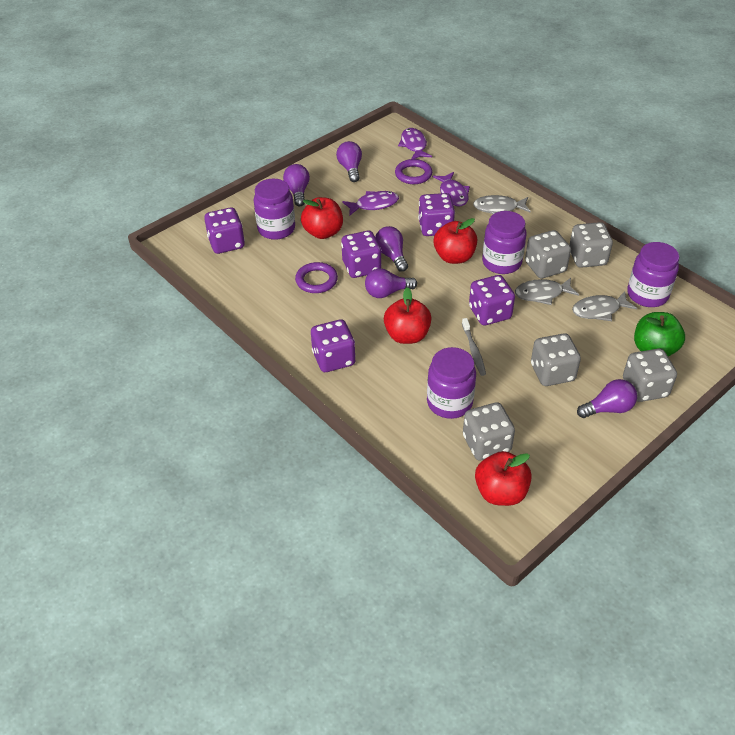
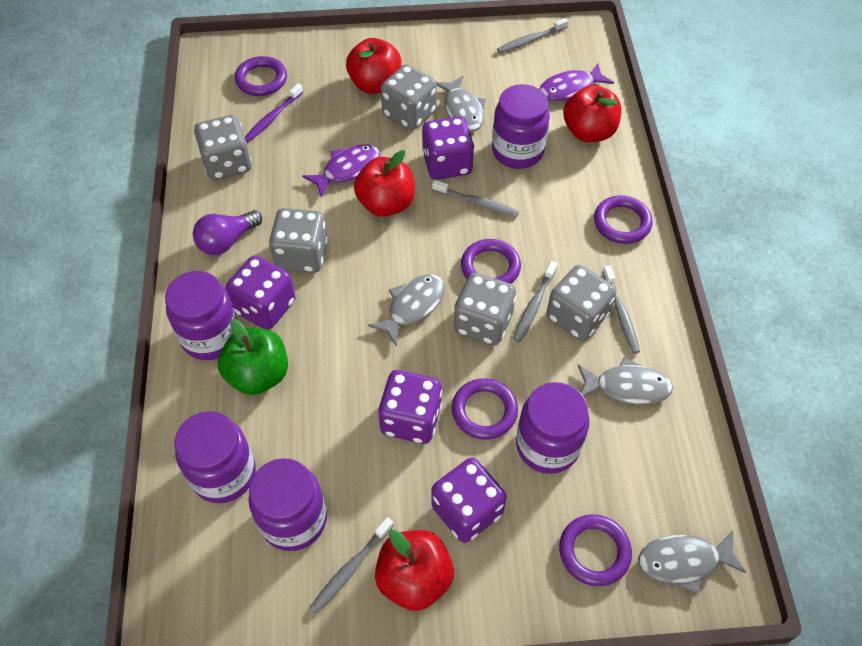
grey fish: [473,195,531,214] [515,278,579,305] [572,291,637,321] = 3 -> [368,275,445,347] [436,75,486,132] [578,357,673,405] [638,531,747,594] = 4
grey toothbrush: [462,318,486,376] = 1 -> [309,517,394,614] [432,180,519,217] [497,18,568,53] [513,261,557,342] [602,266,640,354] = 5
purple dice: [204,208,245,254] [311,319,356,372] [341,231,381,278] [418,193,455,236] [469,275,515,325] = 5 -> [225,255,296,330] [378,370,442,444] [422,116,474,180] [431,457,507,543] = 4
purple fish: [342,191,399,216] [398,128,432,159] [433,172,470,206] = 3 -> [302,144,380,198] [540,63,614,101] = 2
purple jar: [254,179,295,240] [427,347,476,419] [482,211,526,274] [627,242,679,307] = 4 -> [165,271,238,360] [175,411,256,503] [248,458,327,551] [492,84,550,169] [516,382,590,474] = 5
purple light bulb: [283,164,310,206] [336,141,362,182] [365,268,417,298] [375,226,408,272] [577,379,637,418] = 5 -> [193,210,262,255] = 1
purple ring: [295,262,338,293] [395,159,432,184] = 2 -> [235,56,287,96] [452,378,518,440] [461,239,521,284] [559,514,632,586] [594,195,653,244] = 5
purple toothbrush: none = 0 -> [245,84,303,143] = 1

